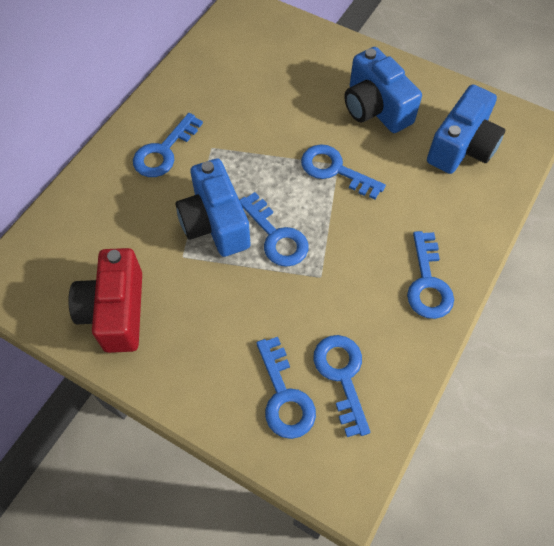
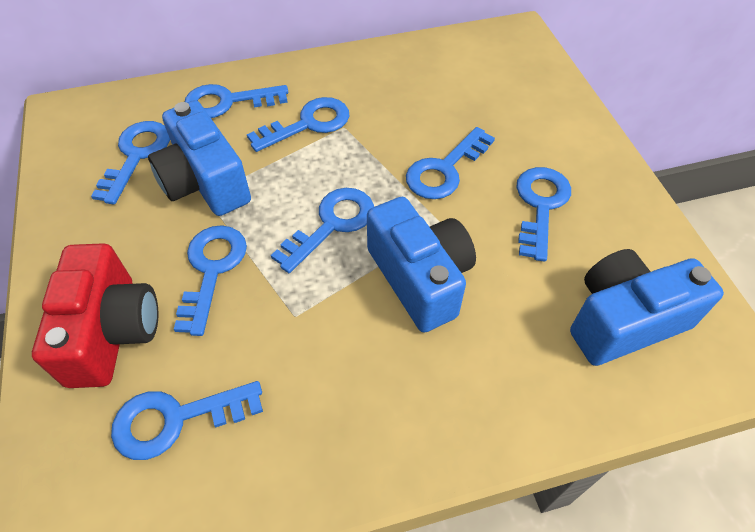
blue key: [133,113,203,177] [239,192,308,267] [256,337,316,439] [301,144,386,199] [313,335,370,437] [407,231,454,319] = 6 -> [91,121,170,205] [111,381,263,460] [174,225,247,336] [185,84,288,118] [247,97,349,152] [271,188,374,273] [406,127,495,199] [516,167,571,262] = 8

